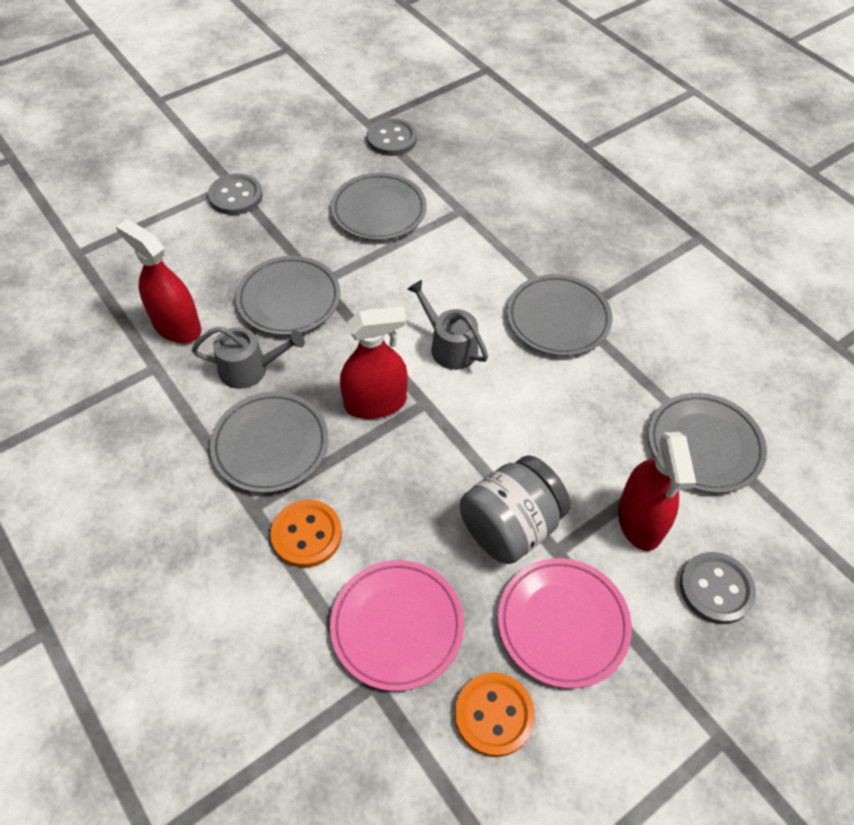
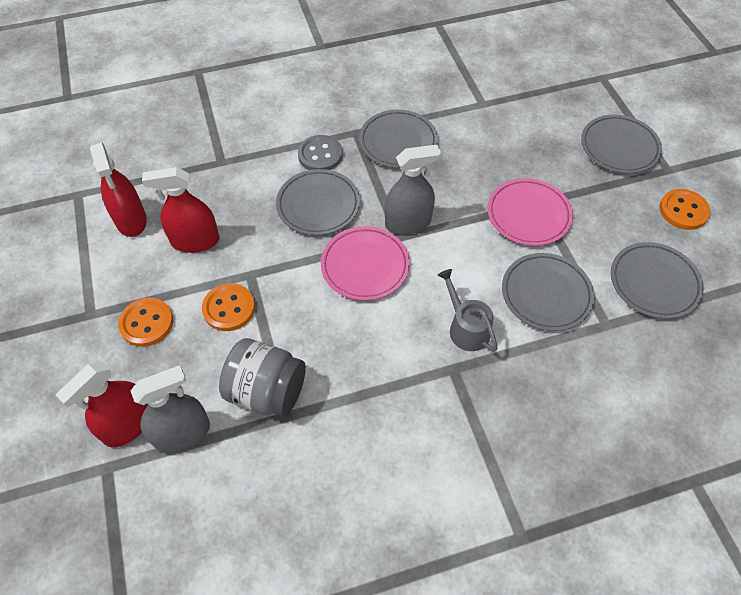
grey button: [208,173,263,215] [367,118,417,156] [680,552,756,624] = 3 -> [298,135,343,170] = 1
grey spray bottle: none = 0 -> [131,365,210,454] [385,145,441,235] = 2
grey watering can: [192,327,305,389] [407,280,488,370] = 2 -> [438,269,498,352] = 1
orange button: [270,500,342,568] [455,673,535,757] = 2 -> [118,298,173,347] [202,283,255,331] [660,189,710,230] = 3

